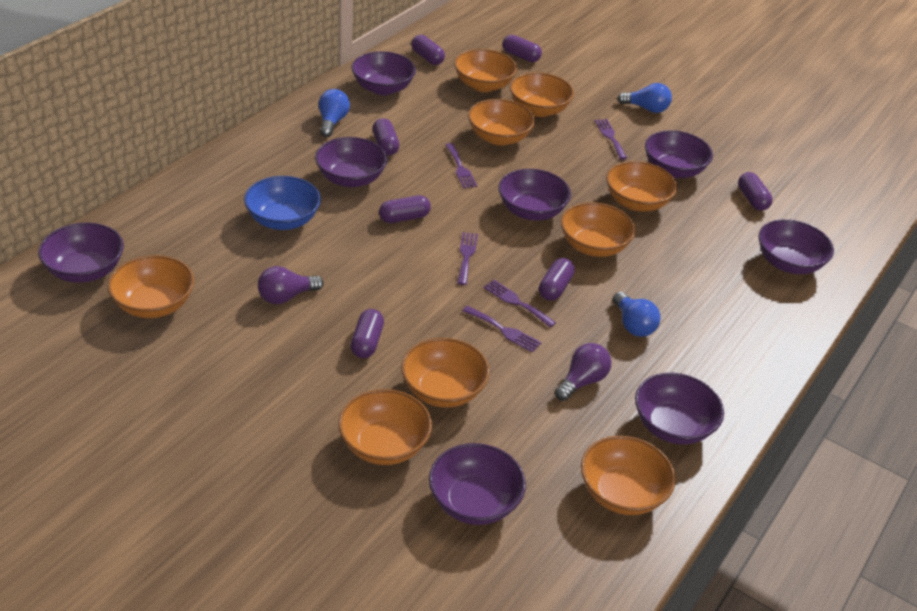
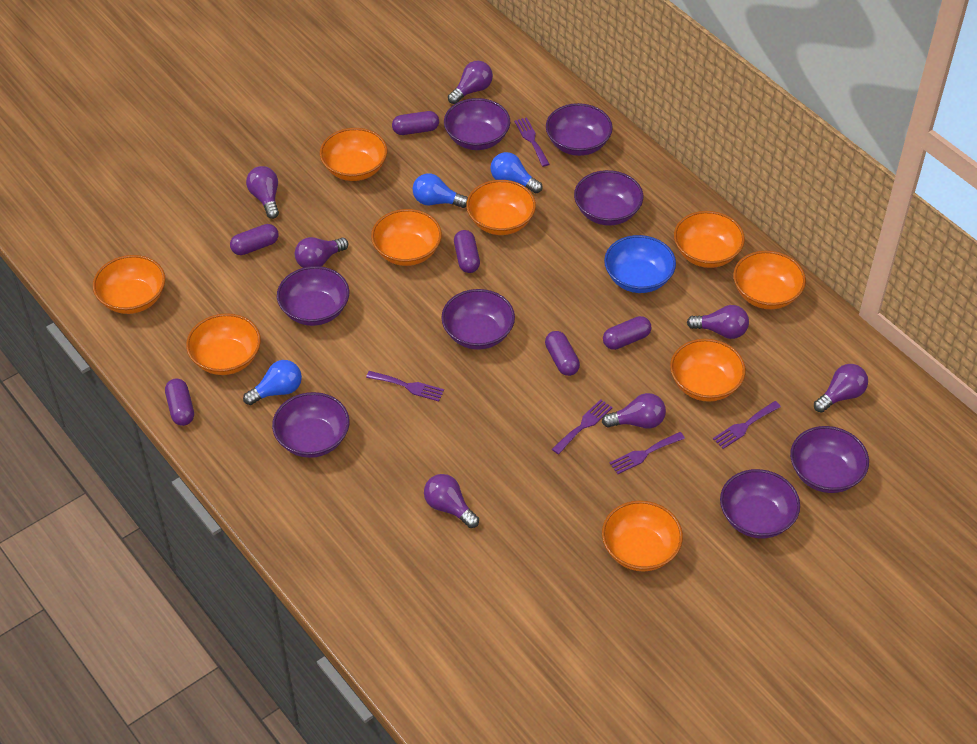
purple capsule: [350,309,384,358] [373,118,400,155] [379,195,431,223] [411,35,445,65] [502,35,542,62] [539,258,575,301] [738,172,773,211] = 7 -> [165,379,194,426] [230,224,279,255] [392,111,439,135] [454,230,480,273] [545,331,580,376] [603,316,651,350] = 6
purple light bulb: [258,266,324,304] [555,343,611,401] = 2 -> [246,166,279,219] [295,237,348,268] [424,474,479,528] [448,61,493,104] [602,393,666,429] [687,305,749,339] [814,364,868,413] = 7

